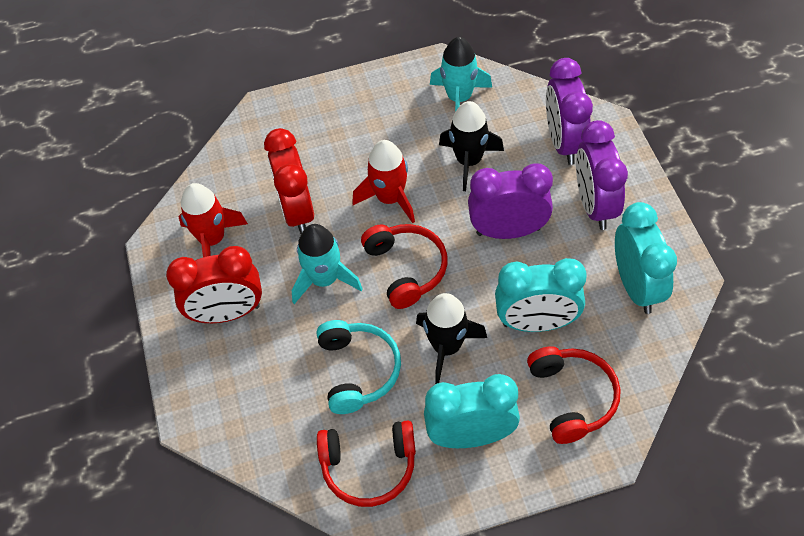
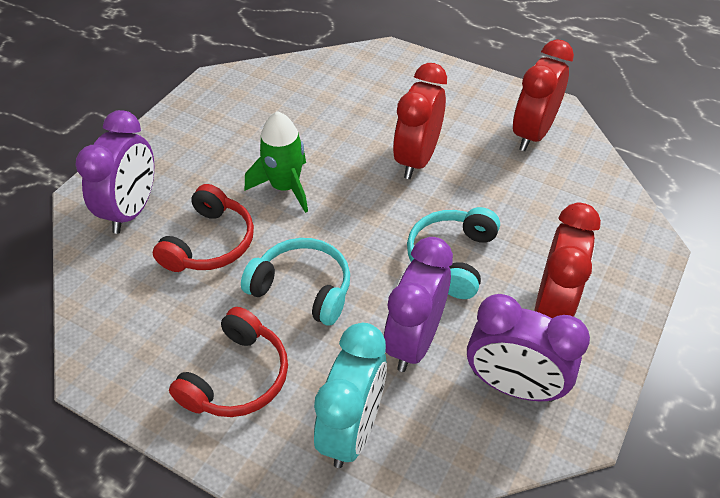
black rocket: [416,293,487,384] [439,101,504,191] = 2 -> none = 0
green rocket: none = 0 -> [245,111,308,213] = 1
red clock: [166,246,262,323] [264,128,314,234] = 2 -> [393,63,447,179] [513,39,574,151] [535,202,601,318] = 3
red headphones: [317,421,416,507] [361,224,448,309] [527,346,621,444] = 3 -> [153,184,254,272] [169,307,288,417] = 2
red rocket: [178,183,248,257] [352,140,415,223] = 2 -> none = 0
turquoise clock: [424,374,520,448] [495,258,587,332] [615,202,677,314] = 3 -> [314,323,387,468] = 1
turquoise headphones: [317,320,401,414] = 1 -> [241,238,350,325] [407,207,500,299] = 2
turquoise rocket: [292,224,363,304] [430,37,492,112] = 2 -> none = 0

